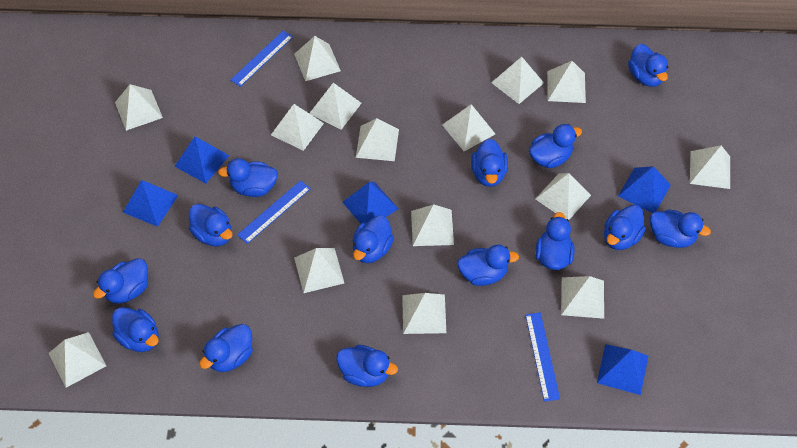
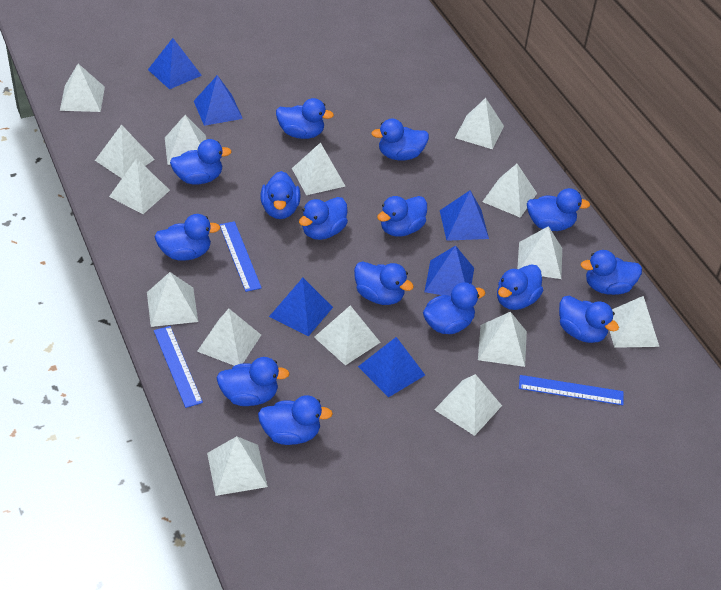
blue duck: [93,258,148,304] [112,307,159,352] [189,204,233,247] [199,324,253,372] [218,158,278,197] [336,345,398,387] [353,215,394,263] [457,244,519,286] [471,139,508,187] [529,124,582,168] [535,212,574,270] [604,205,646,250] [628,44,668,87] [650,209,711,248] = 14 -> [154,214,221,261] [170,139,232,185] [216,357,290,406] [258,395,333,445] [260,171,301,219] [276,98,334,139] [299,197,348,240] [354,261,414,305] [371,119,429,160] [377,196,427,237] [423,282,485,334] [497,264,543,310] [527,188,590,231] [559,296,619,343] [580,250,642,295] = 15
blue pyramid: [123,180,178,227] [174,136,229,184] [343,182,398,224] [597,344,648,395] [618,166,671,213] = 5 -> [148,38,202,89] [194,75,243,126] [269,278,333,336] [358,337,425,397] [424,245,474,296] [440,190,489,241] = 6

